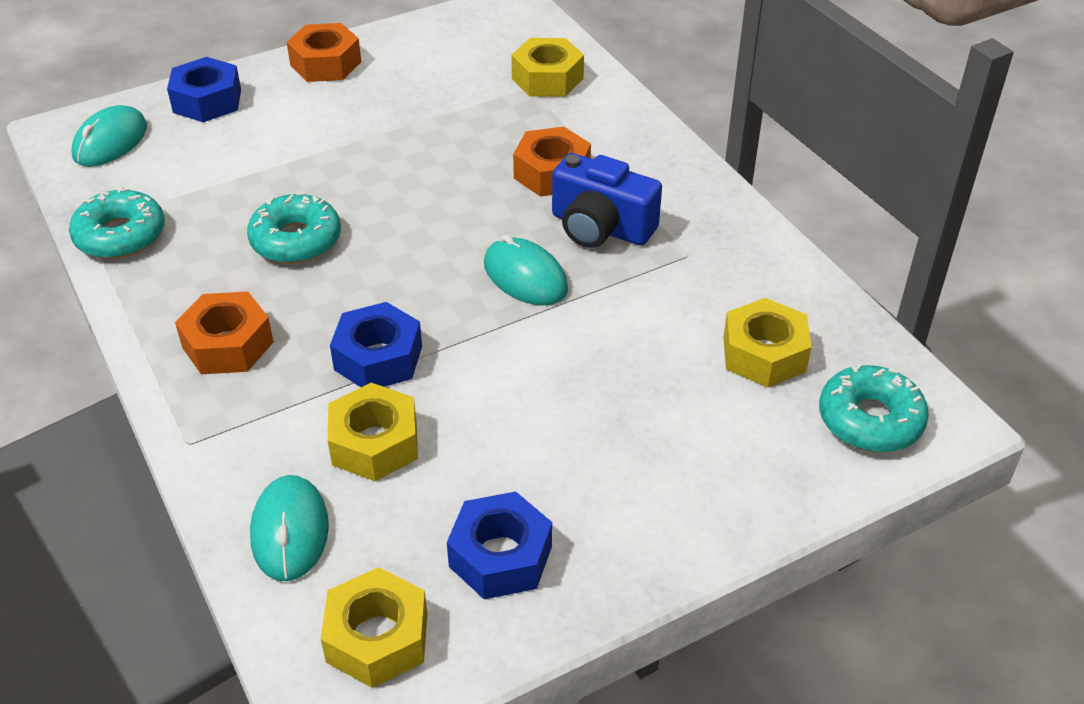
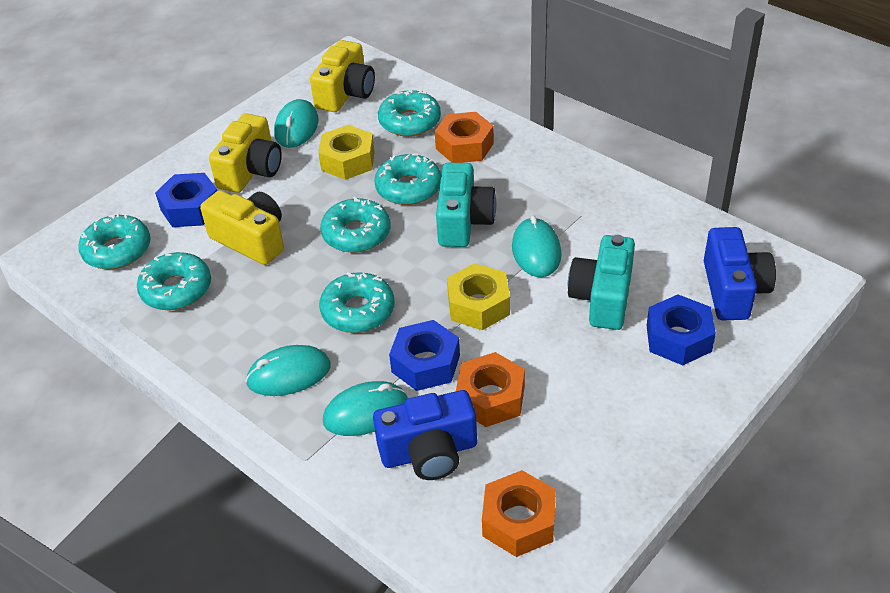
blue camera: [552,153,662,248] = 1 -> [373,390,477,480] [704,227,776,320] = 2
turquoise camera: none = 0 -> [436,163,496,247] [568,235,635,330] = 2
turquoise donut: [69,187,165,259] [247,193,341,264] [819,364,929,452] = 3 -> [78,213,150,269] [137,252,211,310] [319,272,395,333] [320,197,391,253] [374,154,441,205] [378,90,441,137] = 6
turquoise mouse: [71,105,147,167] [250,475,329,581] [484,235,568,306] = 3 -> [245,345,331,396] [274,99,318,148] [323,381,408,436] [512,216,561,277] = 4
yellow camera: none = 0 -> [200,190,284,265] [209,113,282,193] [310,40,375,112] = 3
yellow nut: [321,567,427,688] [328,383,418,481] [511,38,584,97] [723,298,812,388] = 4 -> [318,125,375,180] [447,263,510,330] = 2

